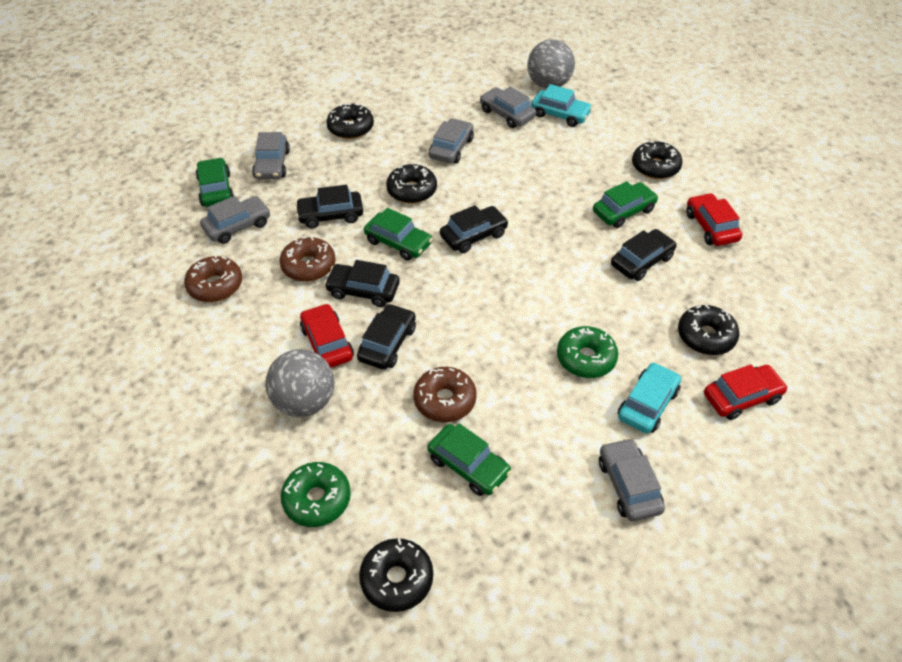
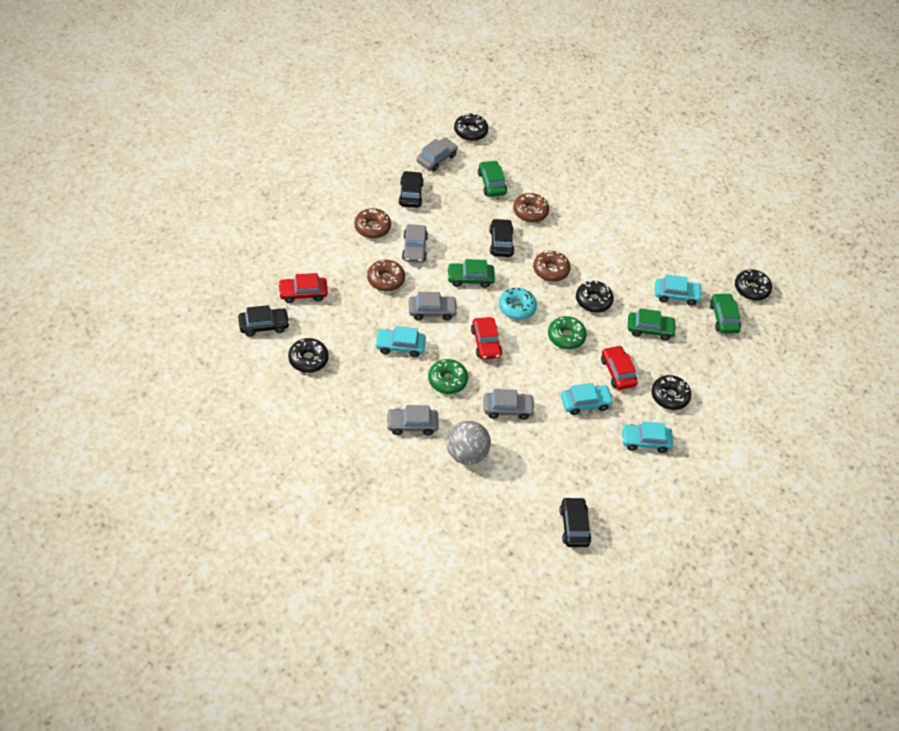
black car: [295,185,363,228] [324,260,400,307] [357,304,416,370] [440,205,509,253] [611,229,677,281] = 5 -> [238,305,290,337] [398,171,424,208] [489,219,514,257] [559,497,591,547] = 4
brown donut: [184,254,242,302] [280,237,336,282] [413,367,477,422] = 3 -> [354,208,391,239] [367,260,405,291] [513,193,549,222] [533,251,571,282] = 4
grey ball: [265,349,334,417] [527,39,575,89] = 2 -> [447,421,491,465] = 1
turquoise car: [531,84,593,127] [618,362,681,434] = 2 -> [375,326,426,357] [561,383,614,415] [621,422,673,453] [655,275,703,306] = 4
turquoise donut: none = 0 -> [499,287,537,320] = 1

